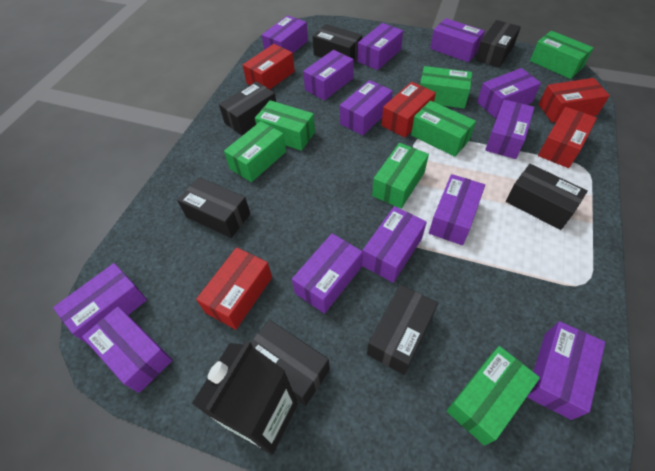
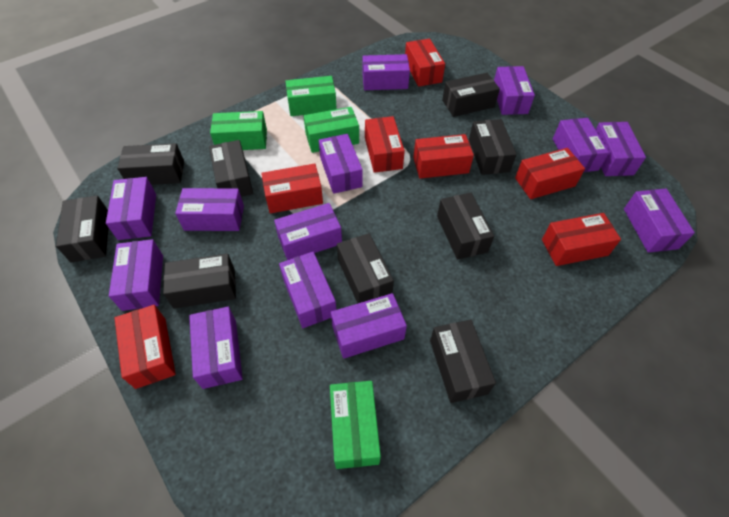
black box: [177,177,250,238] [219,81,276,136] [251,320,330,406] [313,24,362,62] [367,285,438,375] [475,20,521,68] [506,164,588,230] = 7 -> [56,195,109,262] [117,143,184,185] [163,253,236,309] [209,140,253,197] [337,233,394,303] [430,320,496,403] [437,193,494,260] [442,73,500,117] [469,119,517,175] = 9
black carton: [192,341,298,455] = 1 -> none = 0
green box: [224,121,286,182] [255,100,315,151] [372,143,429,209] [411,101,476,157] [420,66,472,108] [447,346,540,446] [530,31,594,79] = 7 -> [210,111,267,150] [286,76,337,116] [303,107,359,153] [330,381,381,469] = 4
red box: [196,247,272,330] [243,44,295,89] [381,82,436,138] [538,107,597,168] [539,78,610,123] = 5 -> [115,305,176,389] [261,164,323,213] [365,116,405,173] [405,38,445,87] [413,134,474,179] [515,148,585,199] [542,213,621,266] = 7

